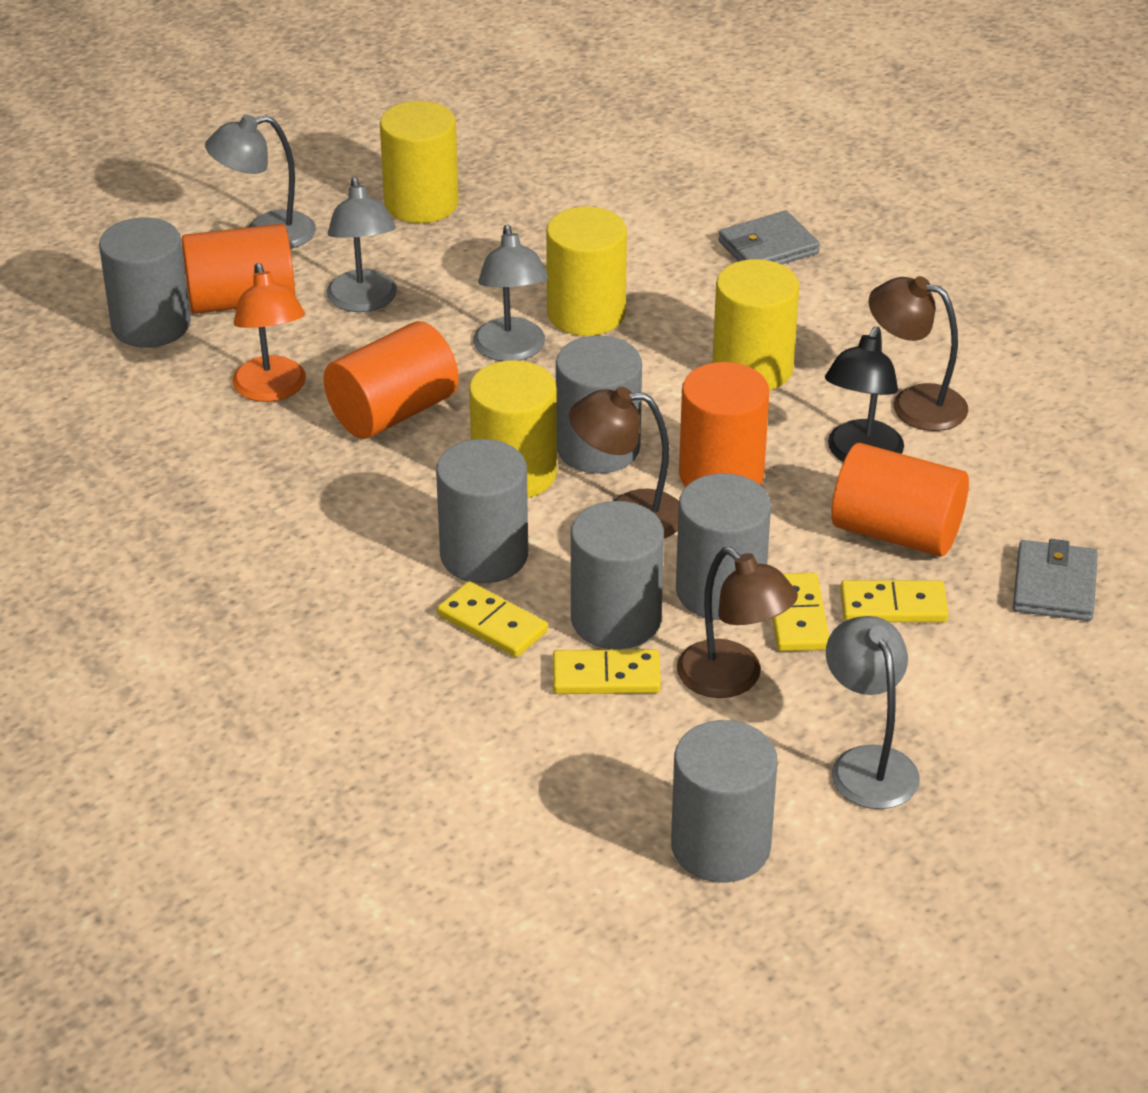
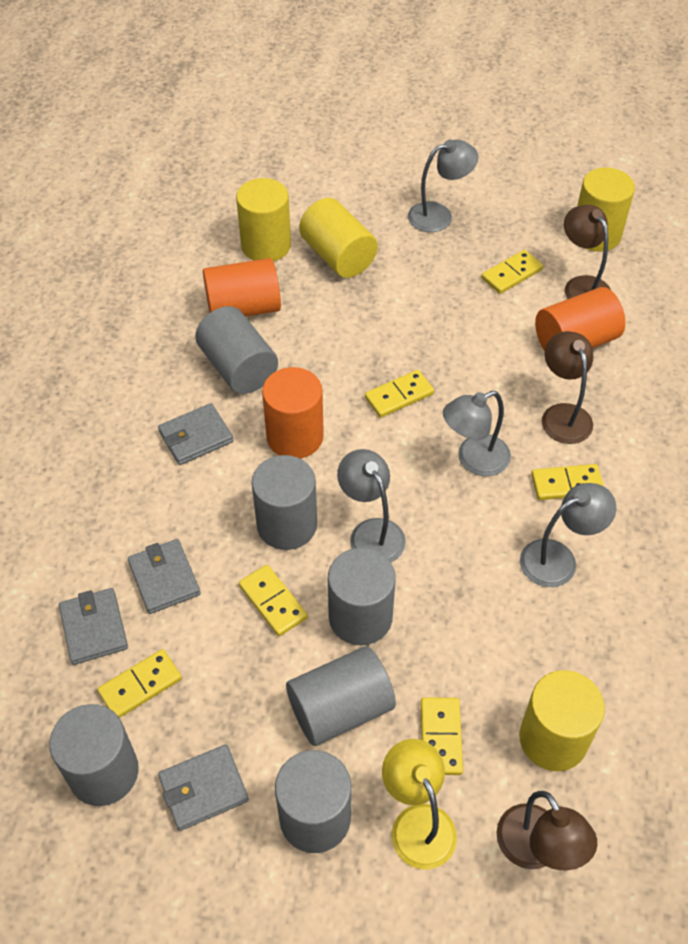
black lamp: [825,327,904,462] = 1 -> none = 0
grey wallet: [718,211,820,264] [1013,539,1098,621] = 2 -> [59,588,128,665] [128,539,201,614] [158,403,233,465] [158,744,249,831] = 4
orange cylinder: [182,224,295,314] [323,321,459,439] [679,362,770,487] [831,443,969,556] = 4 -> [203,258,281,317] [262,367,324,459] [535,287,625,351] = 3
orange lamp: [232,263,306,402] = 1 -> none = 0
yellow domino: [437,581,548,657] [553,649,661,694] [772,572,829,651] [840,580,949,622] = 4 -> [97,649,182,718] [239,565,308,636] [365,370,434,418] [421,697,463,775] [481,250,543,294] [531,464,604,500] = 6
yellow lamp: none = 0 -> [382,739,457,869] = 1

